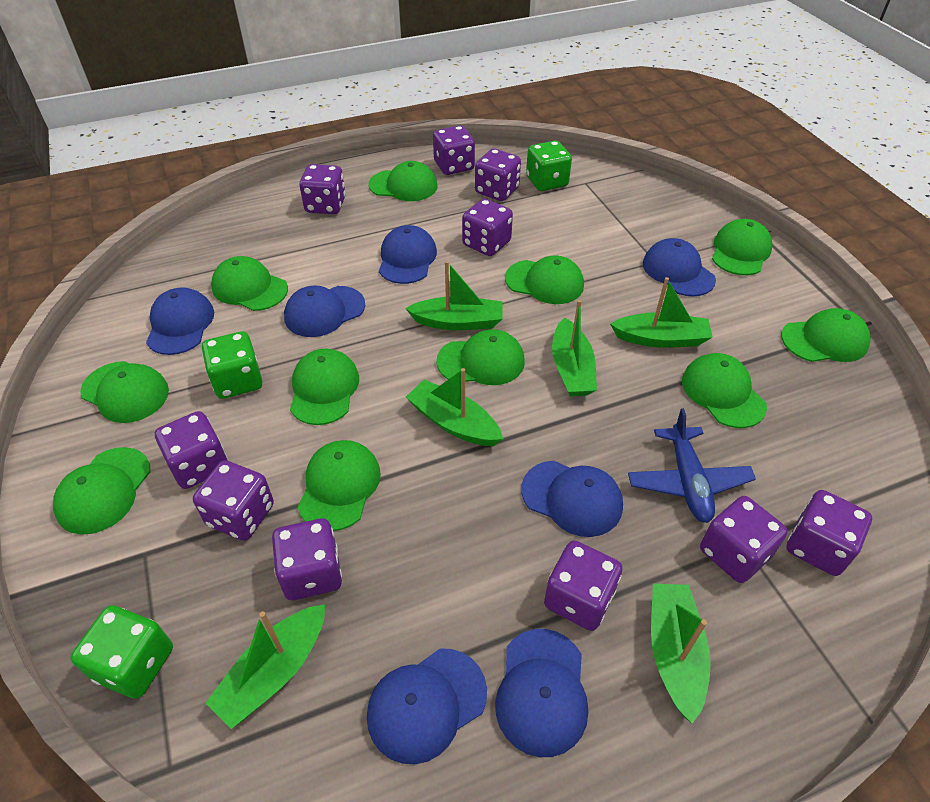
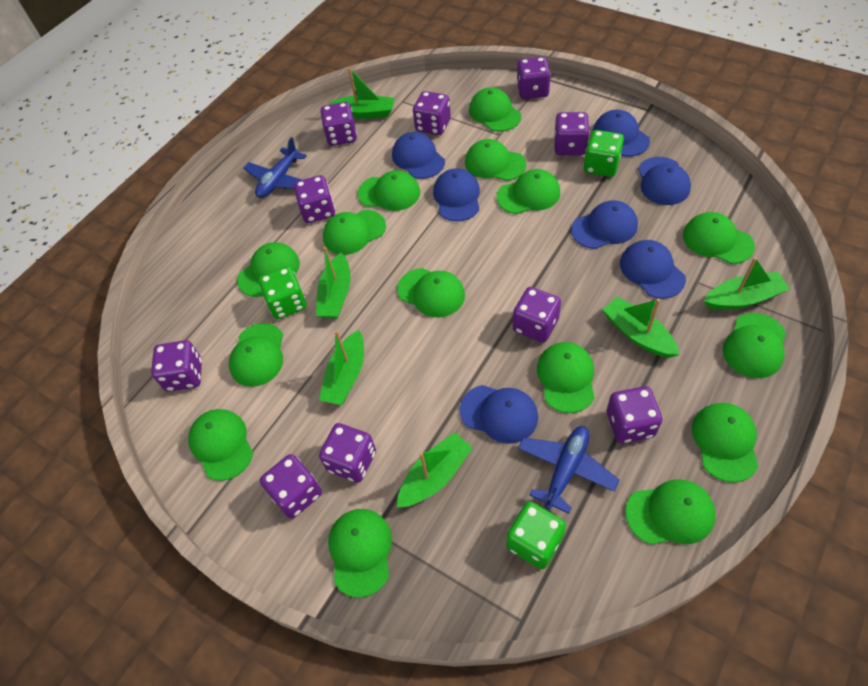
blue plane: [628,408,756,523] = 1 -> [243,137,307,198] [518,426,619,514] = 2
green cap: [53,447,150,535] [80,361,169,423] [211,256,288,311] [290,349,359,425] [298,440,381,531] [368,161,437,201] [436,329,525,385] [505,255,584,304] [682,353,767,428] [712,219,772,275] [781,308,871,362] = 11 -> [188,409,253,481] [229,323,283,387] [237,242,300,297] [323,210,386,255] [328,509,392,598] [358,170,420,211] [397,268,465,317] [465,139,526,181] [469,87,521,132] [497,169,560,214] [537,342,595,413] [625,479,716,545] [683,212,755,264] [692,403,758,483] [723,313,786,378] = 15

